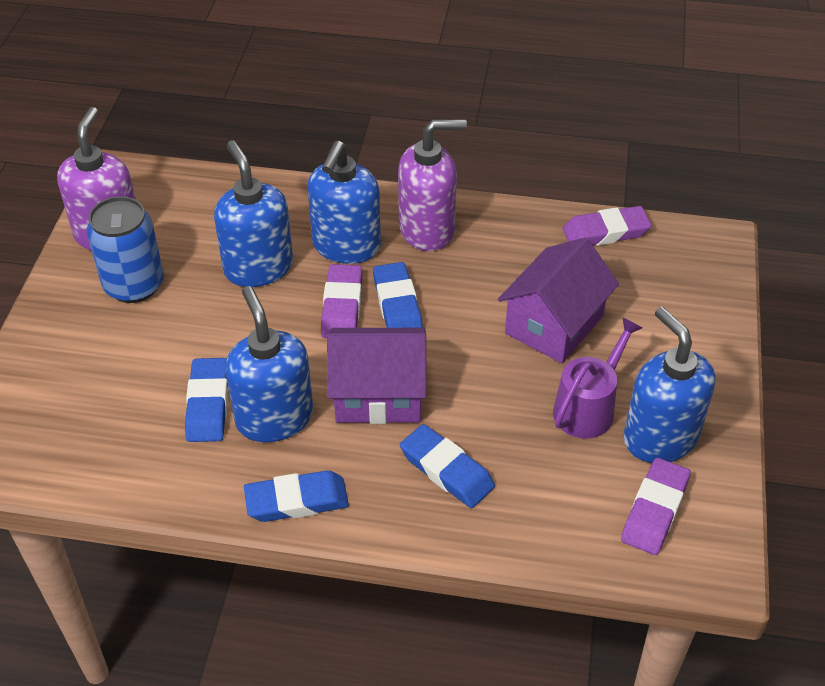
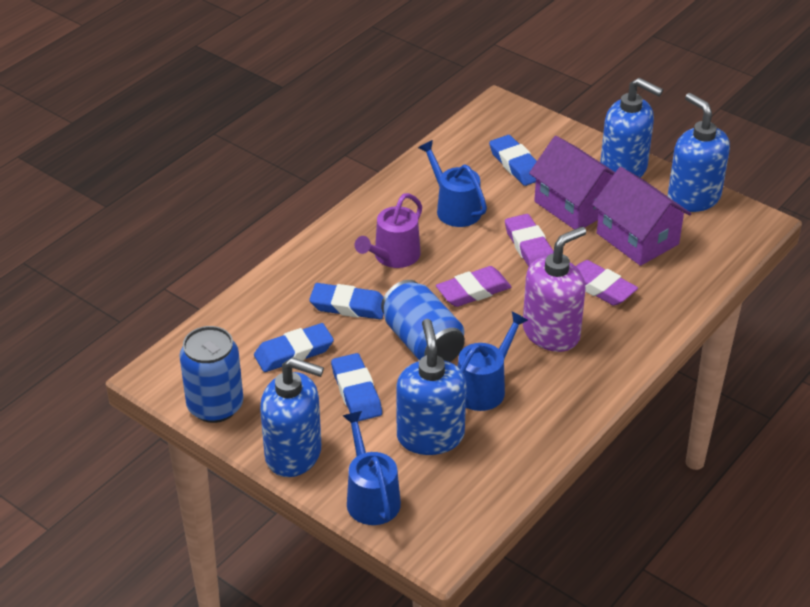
blue can: [87,196,164,303] = 1 -> [179,326,243,423] [381,280,465,362] = 2
blue watering can: none = 0 -> [343,411,401,525] [418,140,487,227] [458,312,528,411] = 3
purple soap dispenser: [57,107,136,250] [398,119,467,251] = 2 -> [523,226,586,352] = 1

